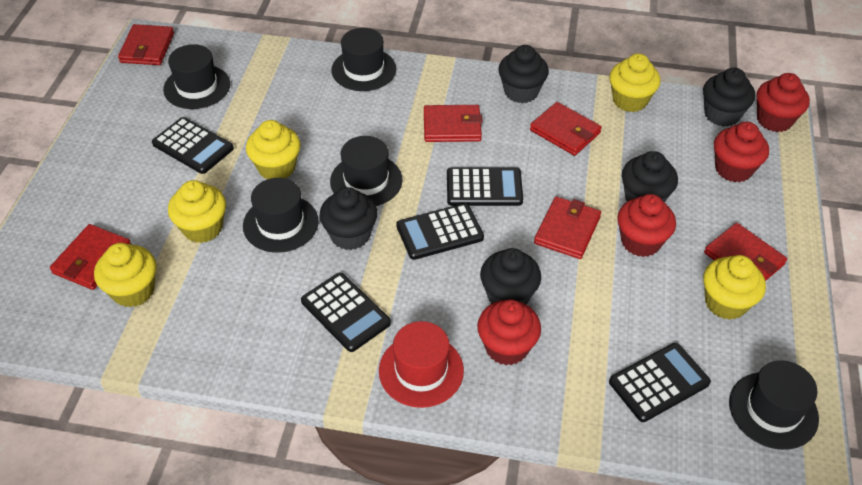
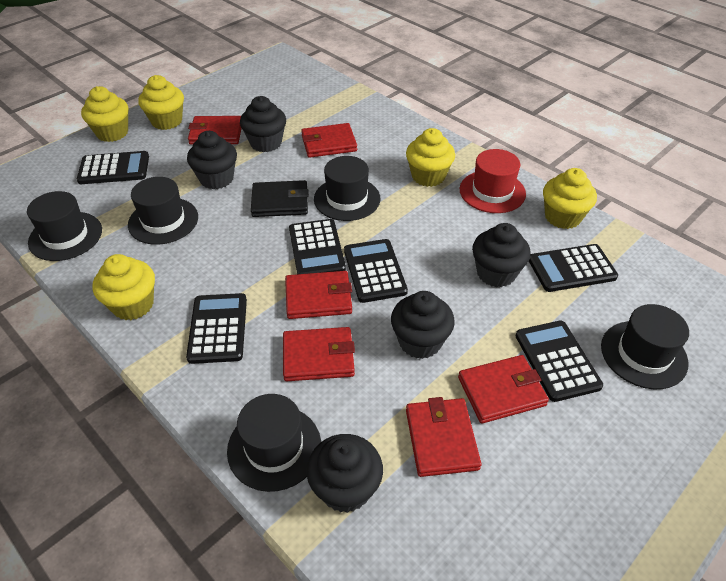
black calculator: [152,117,234,174] [301,272,391,352] [396,203,484,260] [447,168,523,206] [609,343,711,422] = 5 -> [77,151,149,184] [186,293,247,364] [289,219,346,274] [344,239,408,303] [516,321,603,402] [529,244,618,292] = 6
black wallet: none = 0 -> [251,180,309,217] = 1
red cupcake: [477,300,541,365] [617,194,676,257] [714,122,769,182] [756,73,810,132] = 4 -> none = 0

